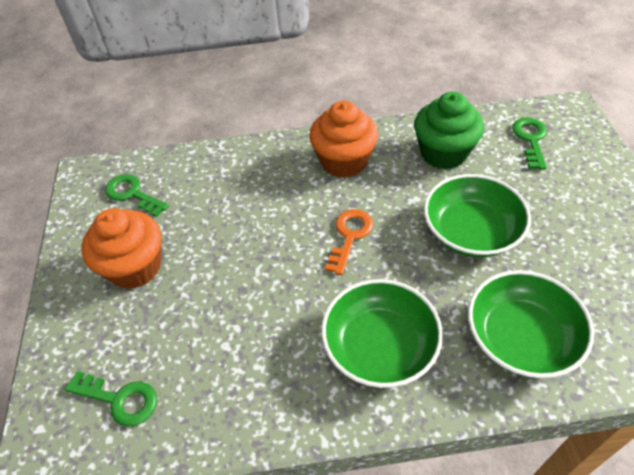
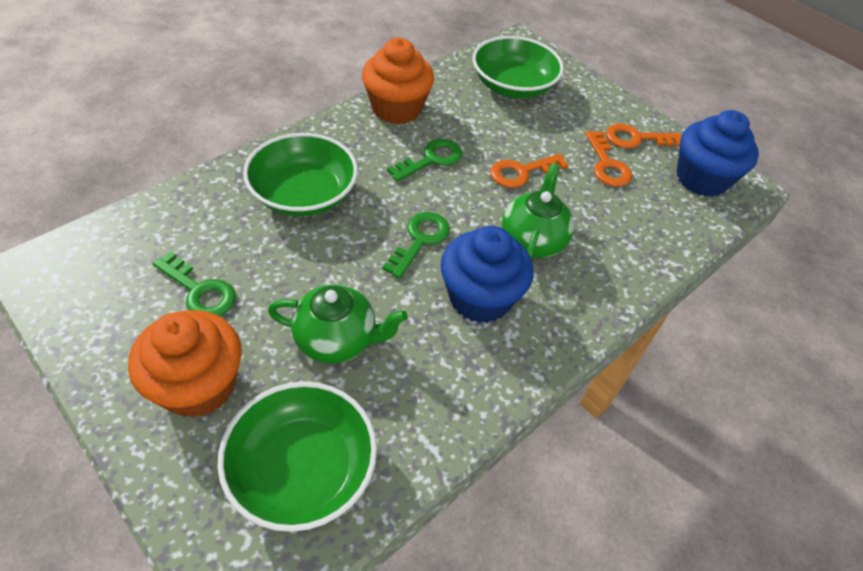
blue cupcake: none = 0 -> [440,226,534,323] [677,110,759,197] = 2
green cupcake: [414,92,484,169] = 1 -> none = 0
green teapot: none = 0 -> [268,284,408,364] [502,163,574,259] = 2
orange key: [325,209,373,275] = 1 -> [490,154,568,188] [585,131,632,187] [606,124,681,149] = 3

